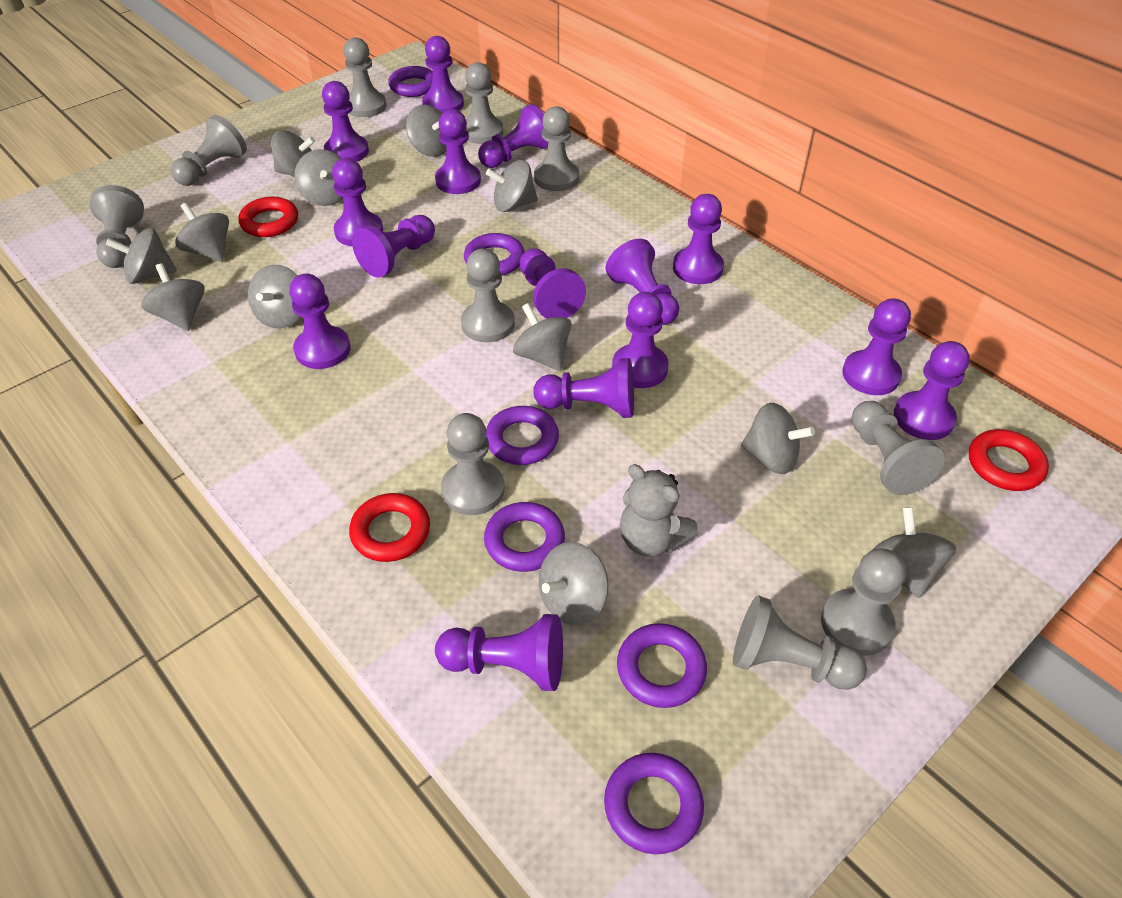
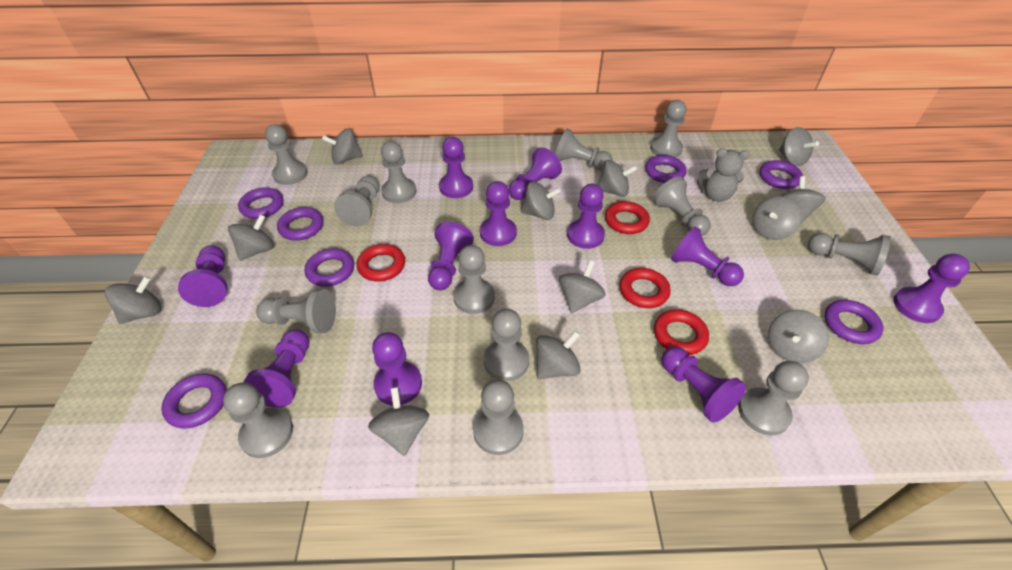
grey pawn: [89,185,144,268] [171,115,247,186] [344,37,387,117] [441,413,505,515] [461,248,515,342] [465,62,503,144] [534,106,579,191] [733,595,867,690] [821,549,906,656] [851,401,945,495] = 10 -> [223,382,293,458] [256,289,336,333] [265,124,308,185] [334,175,380,226] [381,141,417,203] [453,245,495,314] [473,379,524,455] [484,309,529,381] [555,129,613,171] [650,100,686,157] [653,177,710,236] [738,361,809,435] [808,233,891,276] = 13
purple pawn: [289,274,350,369] [322,81,369,162] [332,158,383,246] [352,215,435,278] [422,36,464,113] [435,109,481,194] [435,614,563,691] [478,104,548,168] [520,248,586,319] [533,358,634,418] [606,239,679,325] [612,292,669,388] [673,194,724,284] [842,298,911,395] [894,341,970,440] = 15 -> [178,245,227,307] [244,329,309,408] [372,332,422,405] [428,222,474,290] [439,137,473,198] [480,181,517,246] [509,147,562,200] [567,184,605,249] [661,347,746,422] [671,227,744,286] [893,254,970,323] = 11
purple ring: [388,66,433,97] [464,233,525,276] [484,502,565,572] [486,406,559,465] [604,753,704,854] [617,623,707,708] = 6 -> [161,373,226,429] [238,187,284,219] [277,207,323,240] [305,248,354,287] [645,155,687,183] [759,160,803,189] [824,300,883,344] = 7
red ring: [238,197,298,237] [349,493,430,562] [969,429,1049,491] = 3 -> [357,244,405,281] [605,201,650,234] [619,268,671,308] [654,309,709,355] = 4

